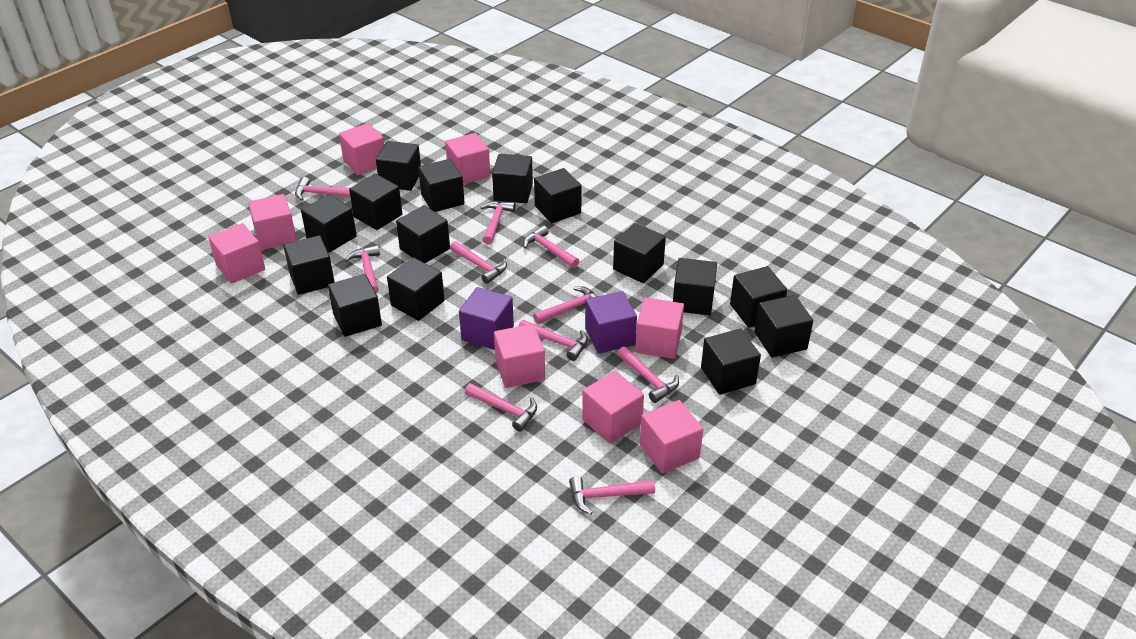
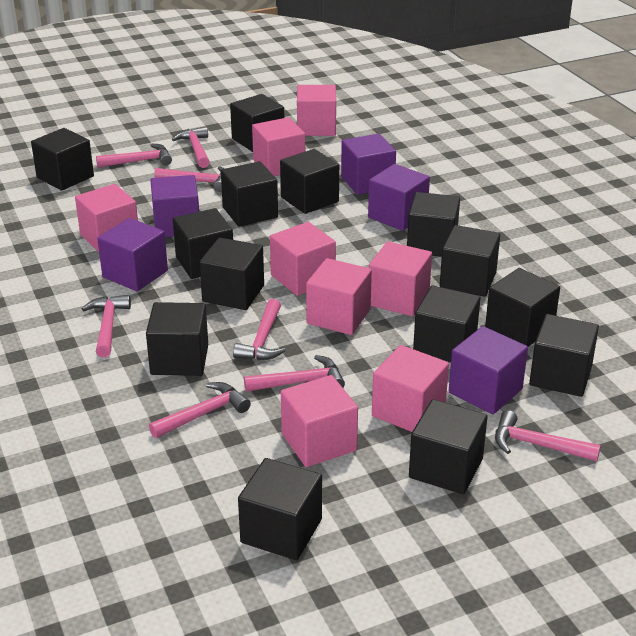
black cube: [283,235,335,295] [301,194,357,253] [328,274,382,337] [349,174,402,230] [376,141,421,191] [387,257,445,321] [396,205,450,263] [418,159,465,212] [492,154,533,203] [534,168,582,223] [613,223,666,283] [673,258,717,315] [701,329,761,395] [730,266,787,328] [754,295,813,358] = 15 -> [31,128,94,191] [146,302,208,376] [173,208,233,279] [199,237,264,310] [221,161,278,227] [230,94,284,152] [238,458,322,560] [280,149,339,214] [407,192,460,257] [409,399,488,494] [413,285,480,363] [440,225,500,297] [485,268,560,347] [529,314,599,397] = 14
pink hammer: [295,177,350,201] [345,245,380,294] [450,241,507,284] [465,383,537,432] [481,201,515,245] [519,320,588,361] [523,225,579,268] [533,286,597,324] [569,476,655,515] [617,346,679,403] = 10 -> [82,295,131,357] [96,144,172,168] [149,382,251,438] [154,166,225,192] [172,126,210,168] [233,299,286,360] [244,355,345,392] [495,410,601,461] = 8
purple cube: [459,287,514,350] [585,291,637,354] = 2 -> [97,218,168,291] [150,175,199,237] [341,133,396,195] [368,164,430,231] [449,326,528,414] = 5

